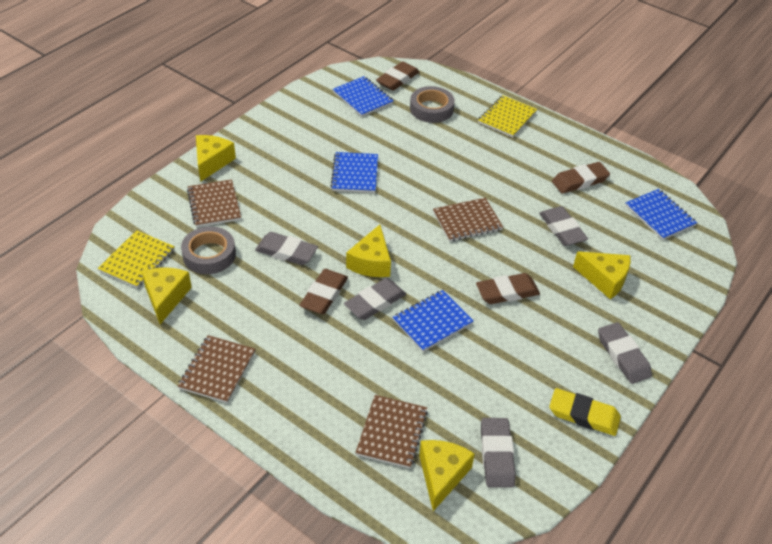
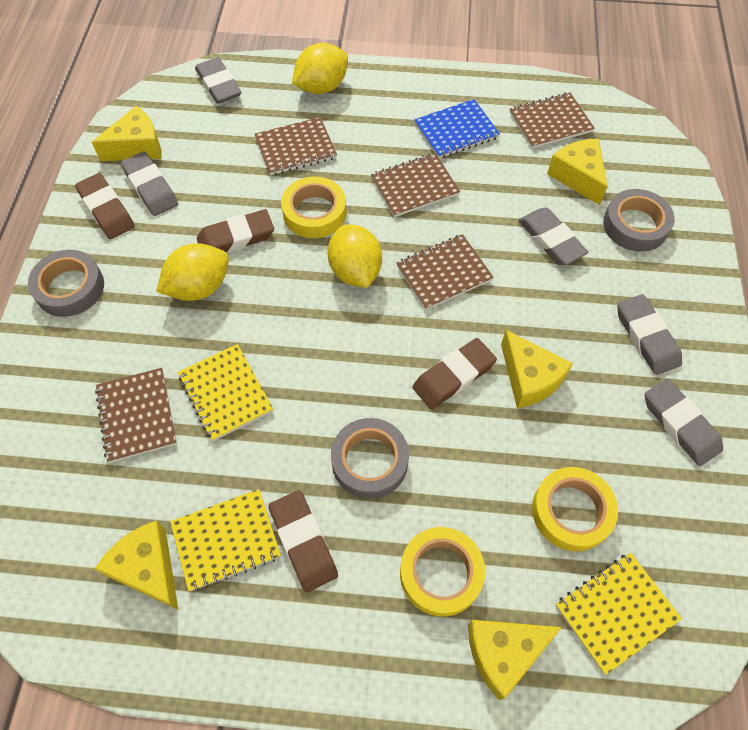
blue notebook: [331,152,378,193] [333,76,394,117] [393,290,474,352] [625,189,697,240] = 4 -> [414,99,500,158] = 1
brown notebook: [178,335,255,403] [187,179,241,227] [355,395,428,468] [433,198,503,242] = 4 -> [95,368,177,463] [255,117,337,175] [371,153,460,217] [397,234,494,310] [509,92,595,148] = 5
grey tape: [181,226,236,274] [410,86,455,123] = 2 -> [28,250,104,317] [331,418,409,499] [603,189,675,252] = 3
yellow eraser: [549,388,621,436] = 1 -> none = 0
yellow lemon: none = 0 -> [156,243,229,301] [292,43,348,94] [327,224,382,288] = 3
yellow notebook: [98,230,175,288] [478,95,537,137] = 2 -> [170,489,281,591] [178,344,273,441] [556,553,682,675] = 3
yellow tape: none = 0 -> [281,177,346,238] [400,527,485,617] [532,467,618,551] = 3

